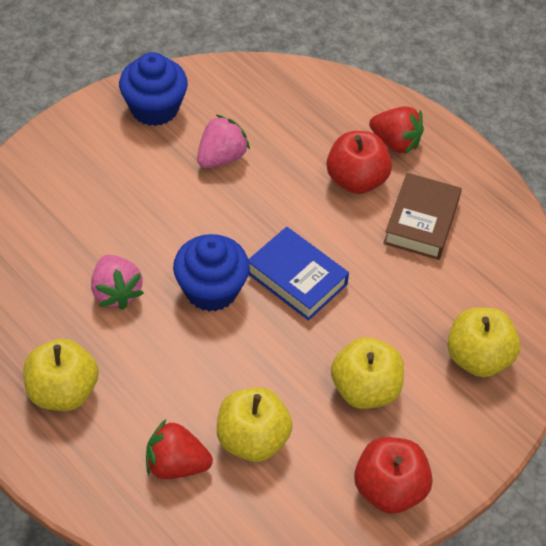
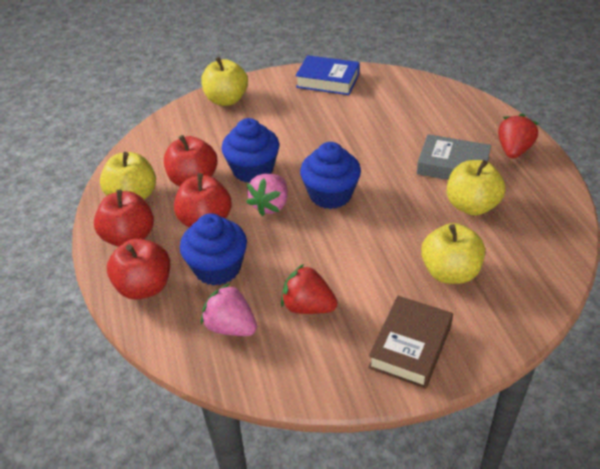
blue cupcake: [119,52,188,126] [173,234,250,311] = 2 -> [180,214,247,286] [221,118,279,183] [300,142,361,209] = 3
grey book: none = 0 -> [417,134,491,180] = 1
red apple: [327,131,392,194] [354,437,432,514] = 2 -> [94,190,154,247] [107,239,170,299] [164,135,217,187] [174,173,232,227] = 4

